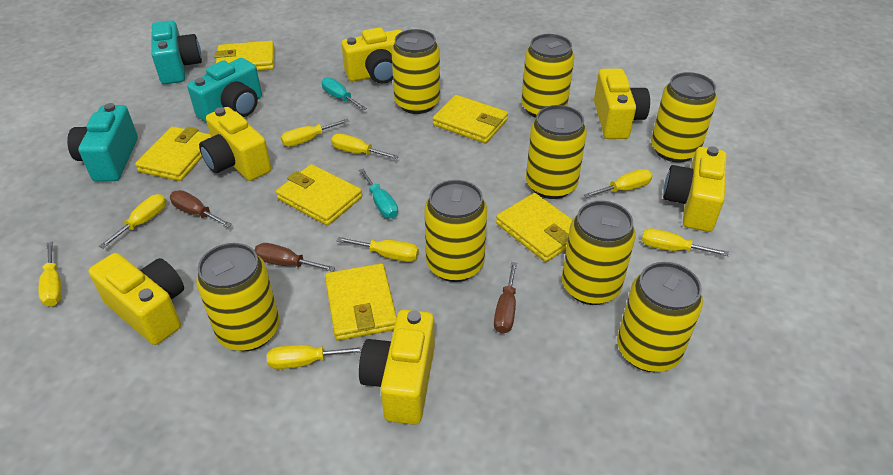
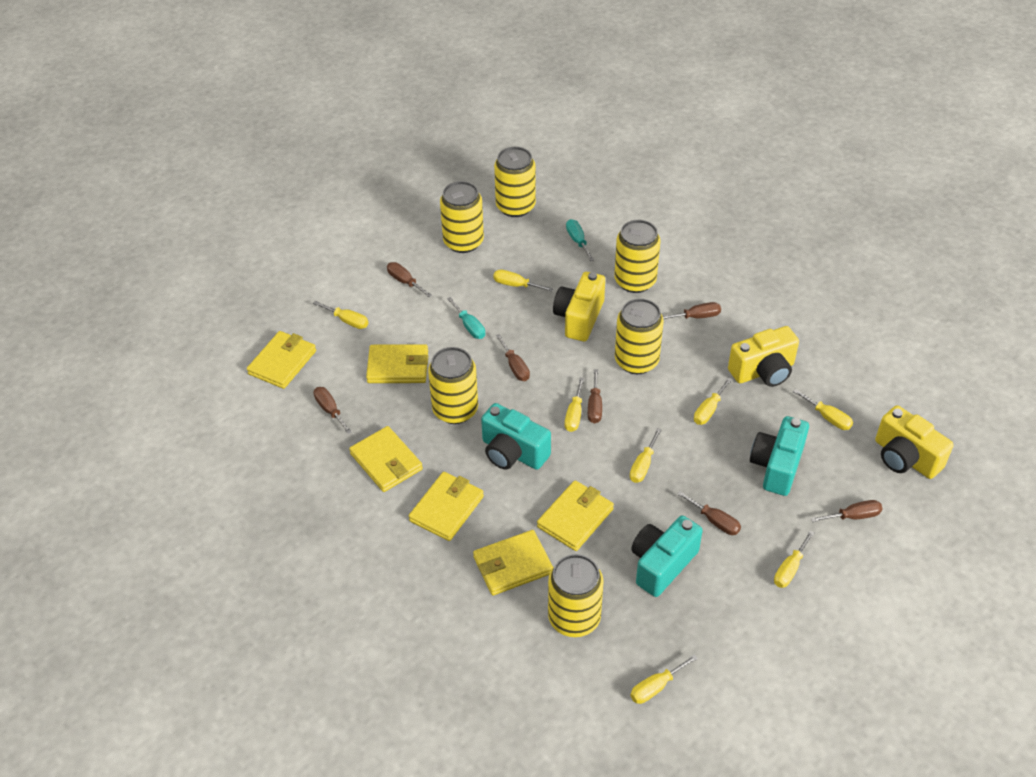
brown screwdriver: [170,190,232,227] [254,243,335,272] [494,262,517,334] = 3 -> [314,387,352,434] [387,262,432,297] [496,334,530,381] [588,369,602,423] [663,302,721,320] [677,491,741,535] [811,500,882,522] = 7
yellow camera: [88,253,184,345] [199,107,271,181] [341,28,403,84] [359,310,435,425] [594,69,650,139] [663,146,727,232] = 6 -> [553,272,605,342] [728,326,799,387] [875,405,954,479] = 3
yellow can: [196,243,280,351] [391,29,440,114] [424,180,487,282] [521,34,575,118] [526,105,587,199] [562,201,636,305] [617,262,703,372] [651,72,717,163] = 8 -> [428,347,478,424] [440,181,484,253] [494,147,536,217] [548,554,604,637] [614,220,660,293] [615,298,664,374] = 6

